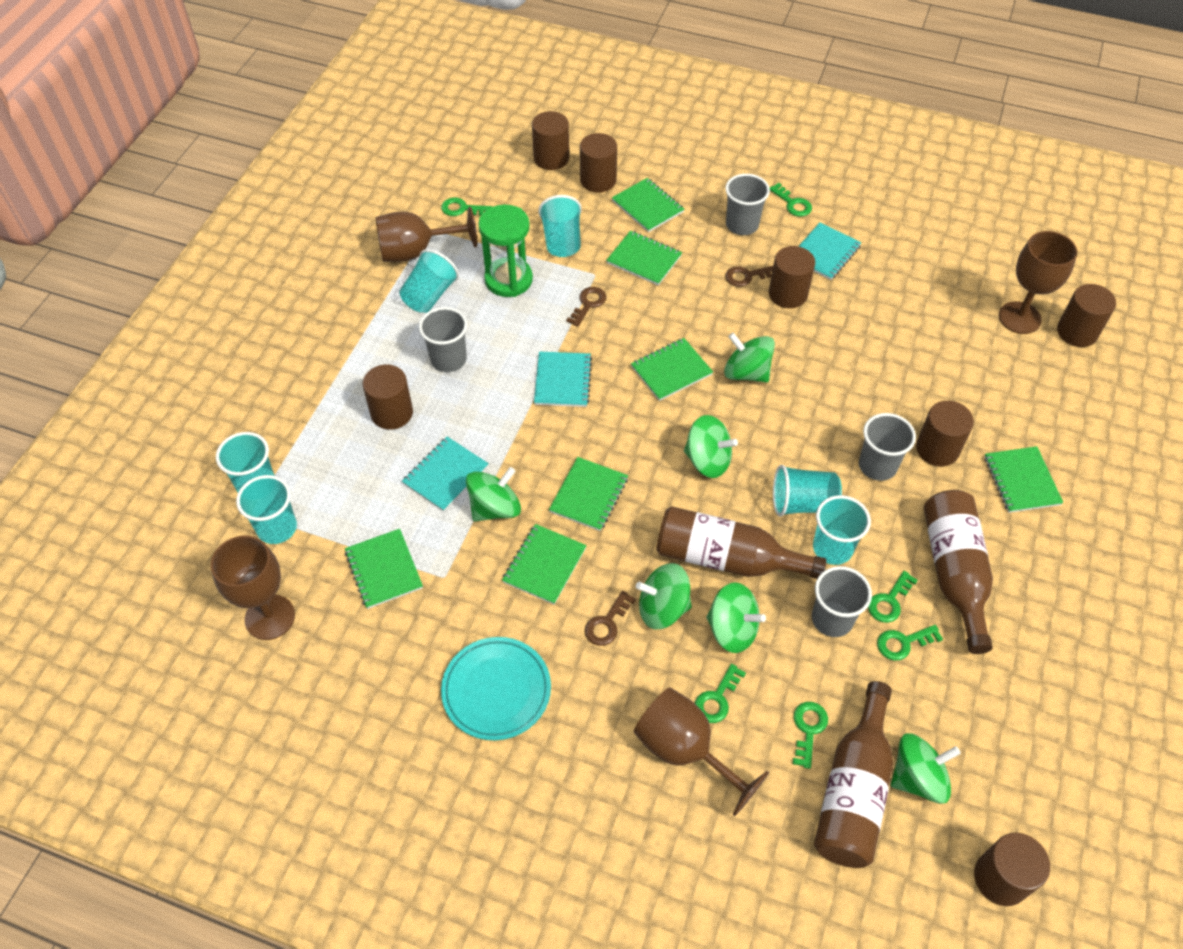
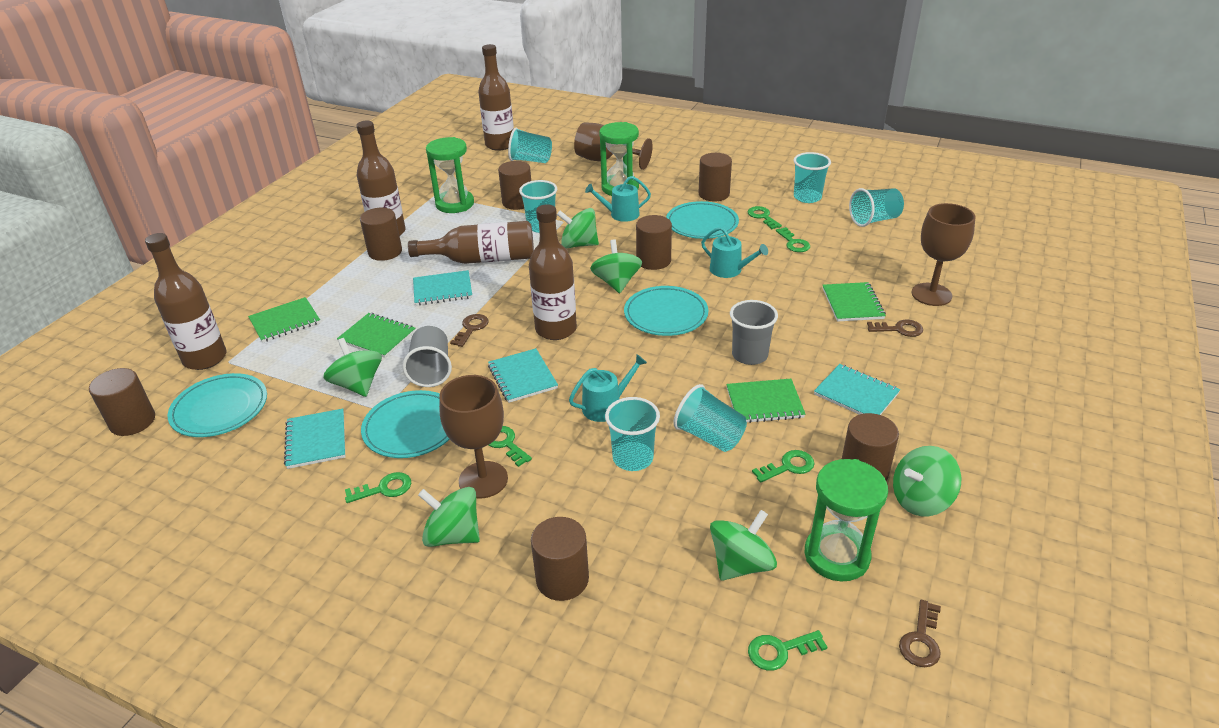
brown bottle: [656,506,826,579] [814,681,893,868] [924,490,993,654] = 3 -> [145,233,227,370] [356,121,406,236] [408,221,534,264] [478,44,514,151] [529,204,577,340] = 5
brown goblet: [211,536,295,640] [376,207,477,262] [634,687,769,816] [999,231,1077,334] = 4 -> [439,375,508,498] [574,122,653,170] [912,203,976,306] = 3
green hourglass: [478,205,533,297] = 1 -> [426,137,474,213] [599,122,639,196] [805,459,888,582] = 3
green notebook: [345,529,423,609] [502,524,587,605] [549,457,628,531] [606,231,682,285] [612,178,684,232] [631,338,713,401] [984,446,1063,513] = 7 -> [248,297,321,343] [337,313,416,358] [726,379,806,423] [823,282,886,322] = 4
grey cup: [419,307,467,372] [725,174,770,235] [812,566,872,637] [859,413,916,481] = 4 -> [403,326,452,387] [730,300,778,365] = 2
turquoise notebook: [402,437,489,511] [534,352,592,407] [798,223,861,280] = 3 -> [284,409,345,469] [413,270,472,306] [488,348,558,403] [814,364,900,415] = 4
turquoise plate: [441,637,551,740] = 1 -> [168,373,267,437] [361,390,450,458] [624,286,708,336] [666,201,739,239] = 4
turquoise watering can: none = 0 -> [569,354,647,422] [585,176,651,222] [701,227,768,278] = 3

